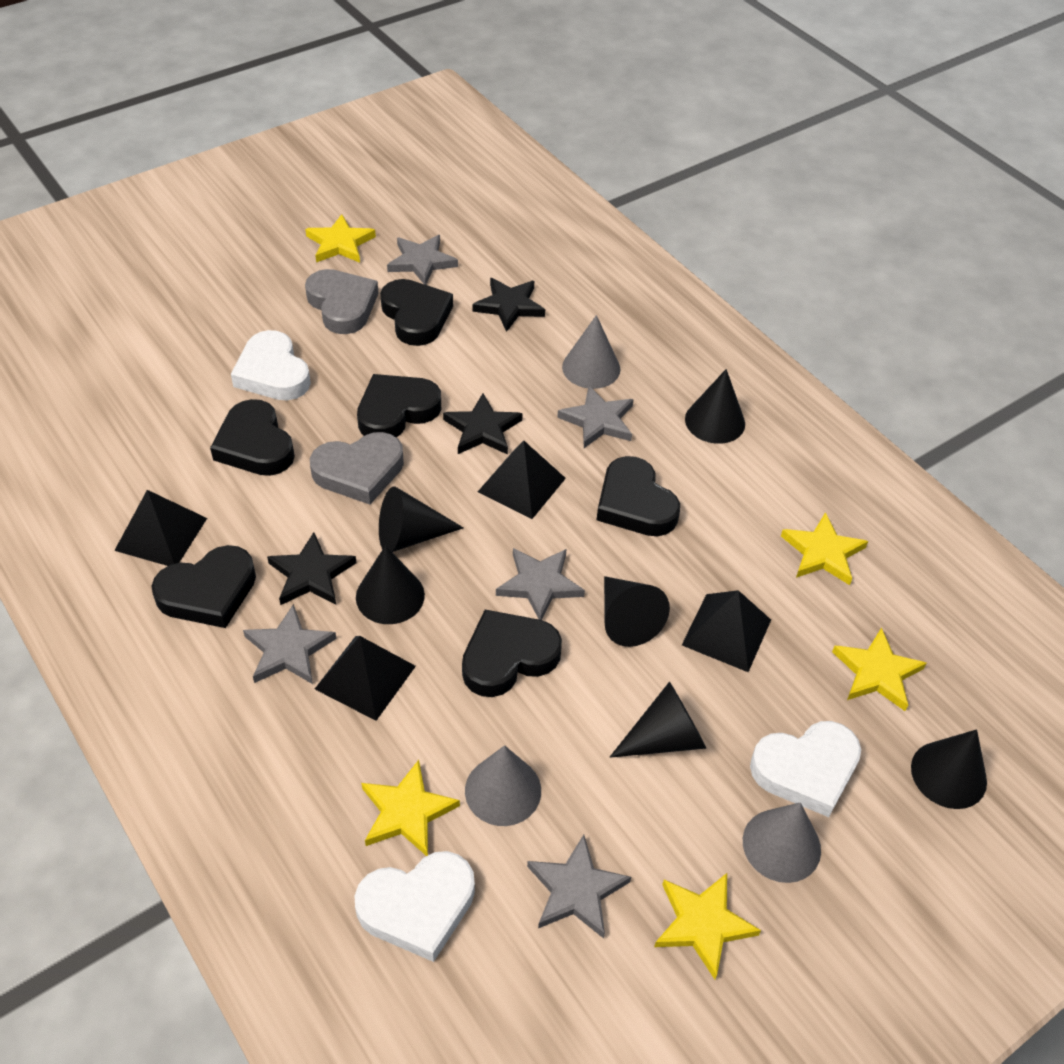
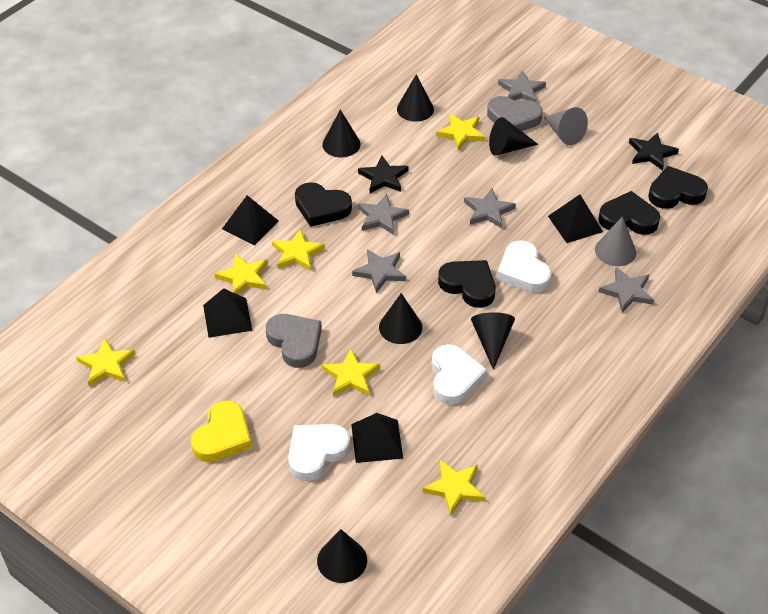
black heart: [151,545,256,628] [210,399,295,476] [357,374,441,437] [380,279,453,346] [462,610,562,697] [597,456,680,536] = 6 -> [295,182,352,227] [438,260,496,308] [598,191,660,235] [648,166,708,209] = 4
black star: [267,532,357,605] [443,394,523,455] [472,278,545,332] = 3 -> [358,156,408,193] [629,132,679,171] = 2
grey cone: [465,745,541,826] [562,315,621,389] [743,802,821,883] = 3 -> [544,107,588,145] [595,216,636,266] = 2
yellow heart: none = 0 -> [191,401,252,462] = 1
yellow star: [305,214,376,263] [361,760,460,856] [654,873,761,979] [781,512,868,585] [832,627,927,711] = 5 -> [76,338,136,387] [215,253,267,294] [272,229,325,271] [322,349,380,396] [423,460,485,516] [436,114,485,151] = 6

